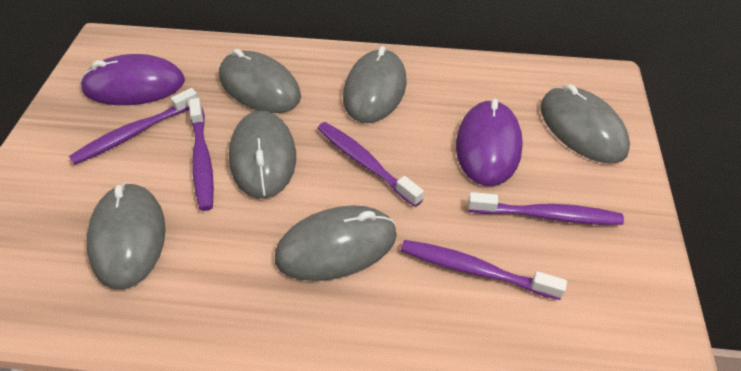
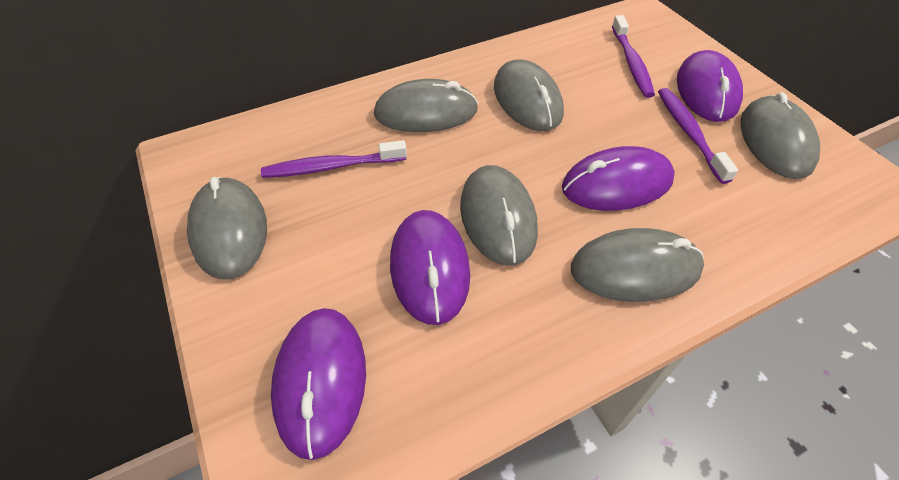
purple mouse: [80,54,185,105] [456,99,523,186] = 2 -> [271,308,366,460] [390,210,470,325] [562,146,675,211] [677,50,743,122] = 4
purple toothbrush: [69,88,198,165] [189,98,214,211] [317,122,424,207] [401,240,567,300] [468,192,624,225] = 5 -> [261,140,407,178] [612,15,655,98] [658,88,738,184] = 3

